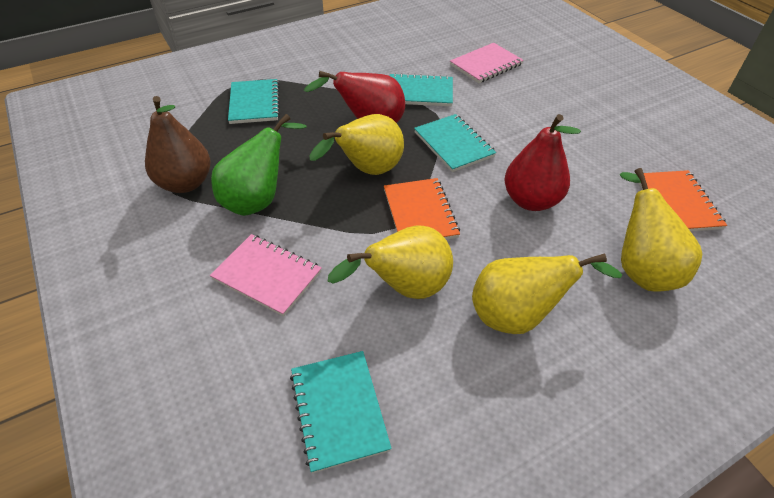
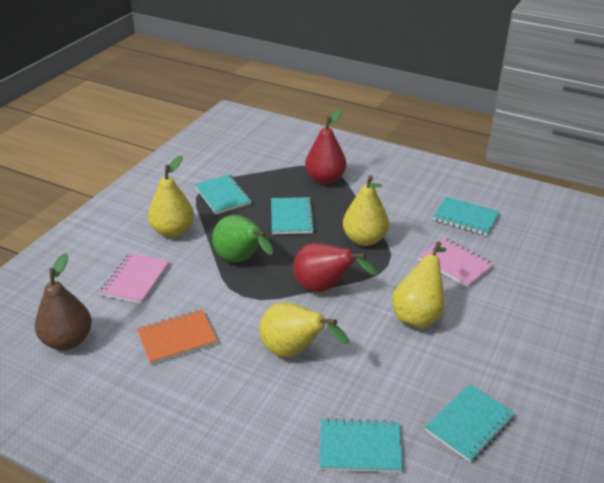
orange notebook: [384,178,460,240] [639,170,727,231] = 2 -> [137,310,218,364] = 1
turquoise notebook: [228,79,280,124] [290,351,392,474] [390,73,453,107] [414,114,496,172] = 4 -> [194,174,251,214] [271,197,315,234] [320,418,403,473] [425,384,516,463] [433,196,500,236] = 5

